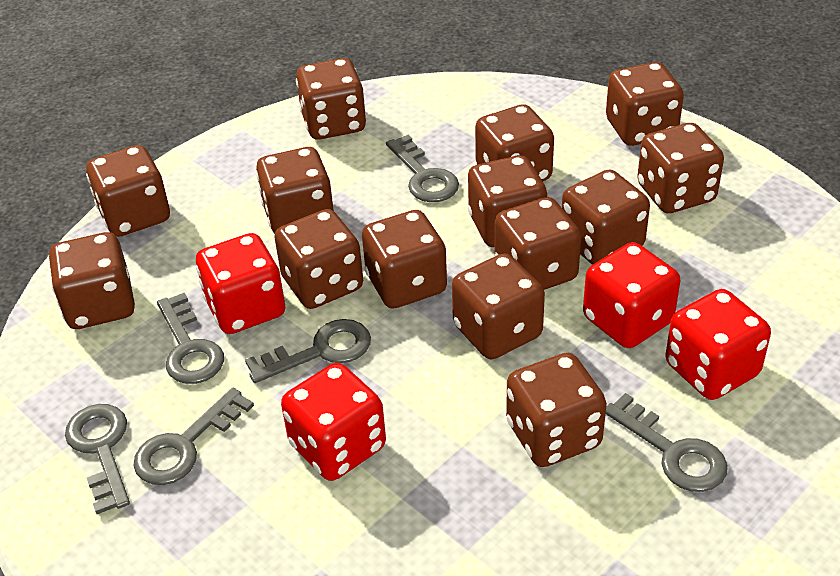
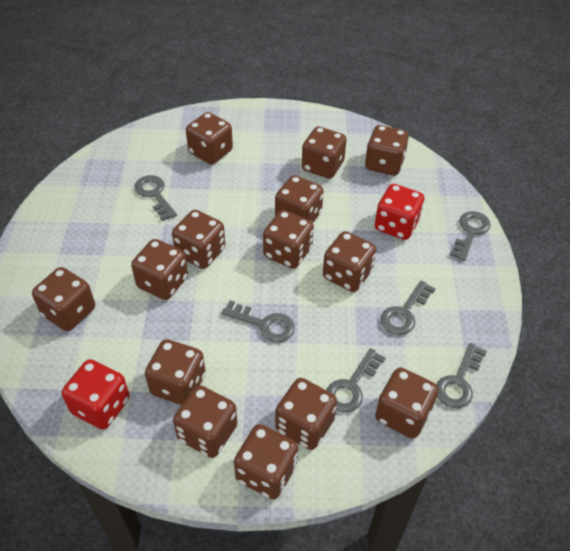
red dice: [196,233,285,334] [281,363,386,481] [583,242,680,348] [665,289,771,400] = 4 -> [62,359,130,430] [375,184,424,240] = 2

